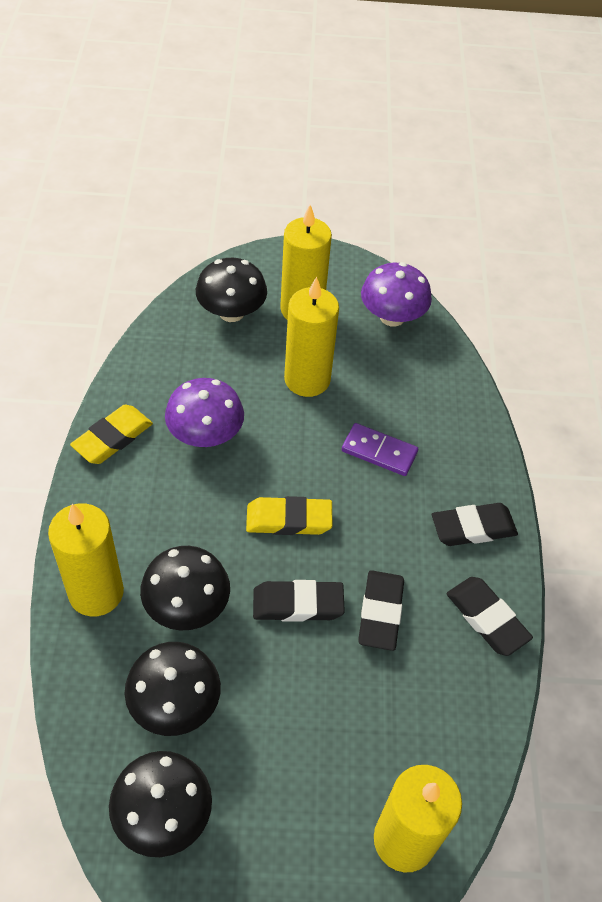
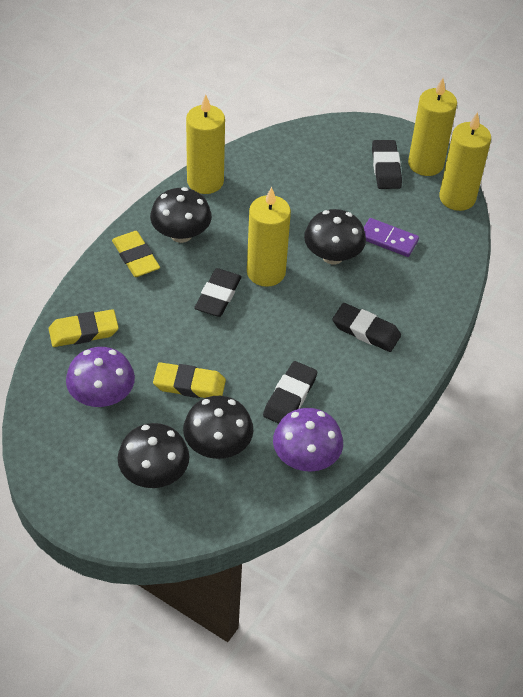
yellow eraser: [70,405,153,464] [246,496,332,535] = 2 -> [49,309,119,347] [112,231,160,277] [153,362,226,398] = 3

